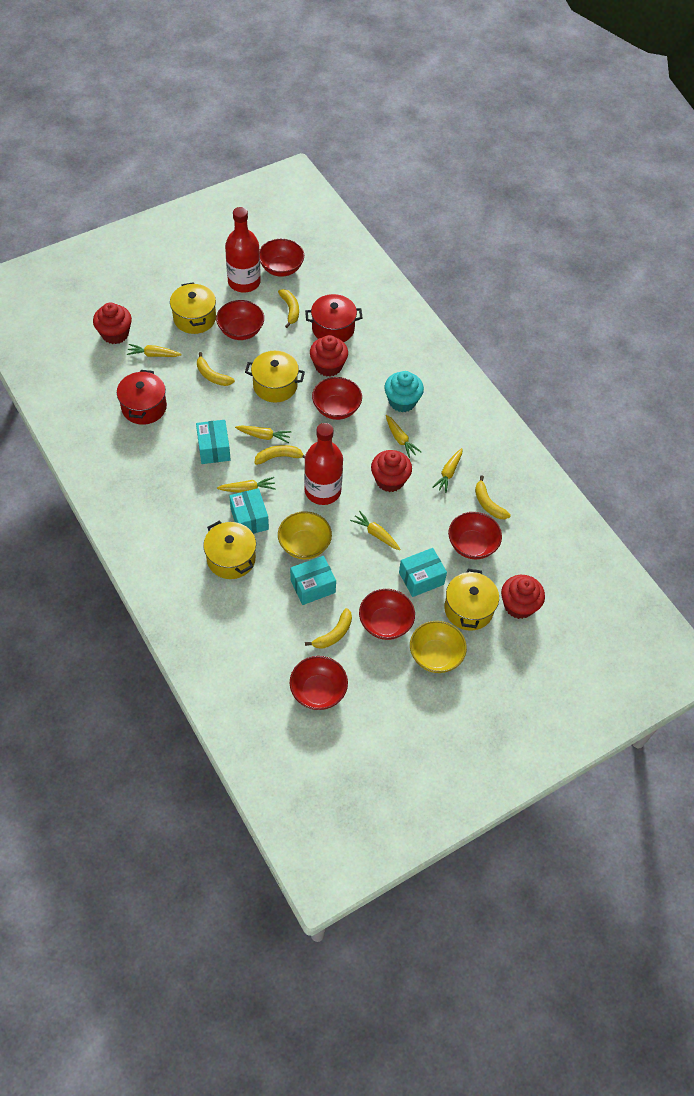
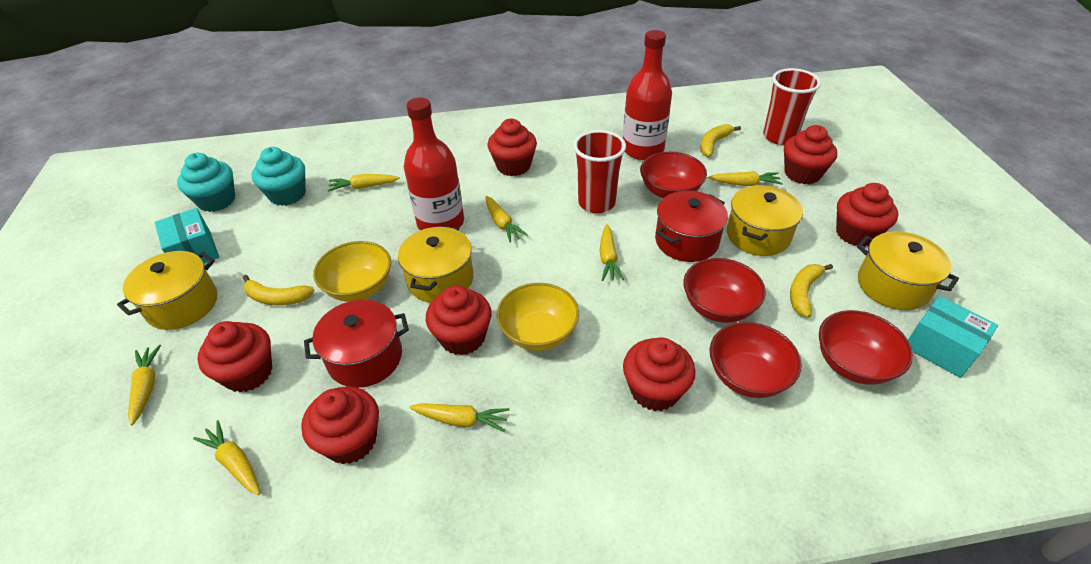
red bowl: [216,300,264,340] [259,239,304,277] [290,656,348,710] [312,377,362,420] [359,589,415,640] [448,512,502,559] = 6 -> [640,152,707,198] [683,258,766,323] [709,322,802,398] [819,310,913,385] = 4
red cup: none = 0 -> [573,130,626,213] [763,68,821,145] = 2
red cupcake: [93,303,132,344] [310,335,348,377] [371,450,412,492] [501,575,545,619] = 4 -> [197,321,272,392] [301,386,379,464] [426,286,492,355] [487,119,537,176] [623,337,696,411] [784,125,837,184] [836,183,898,247] = 7
turquoise box: [196,420,231,464] [229,488,269,534] [290,556,336,605] [399,548,447,597] = 4 -> [155,208,219,263] [908,296,998,378] = 2
turquoise cupcake: [384,371,424,412] = 1 -> [177,153,235,212] [252,147,306,206] = 2
yellow banana: [197,352,235,386] [255,445,305,465] [278,289,299,328] [305,608,352,649] [475,475,511,519] = 5 -> [243,275,315,305] [700,124,741,157] [790,264,833,317] = 3
yellow carrot: [127,344,181,357] [217,477,276,493] [235,425,292,443] [350,511,400,550] [386,415,421,458] [432,448,463,493] = 6 -> [128,345,161,425] [193,420,260,495] [328,174,400,192] [409,403,510,432] [485,196,528,242] [599,224,624,281] [708,171,783,186] = 7

